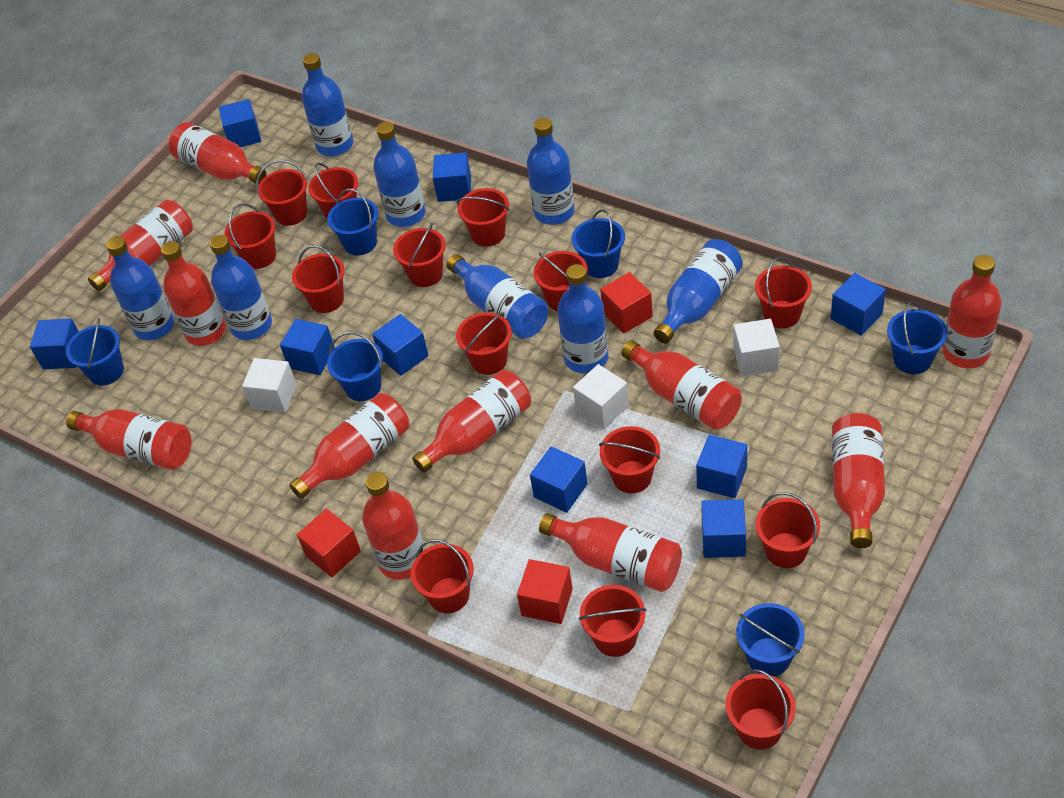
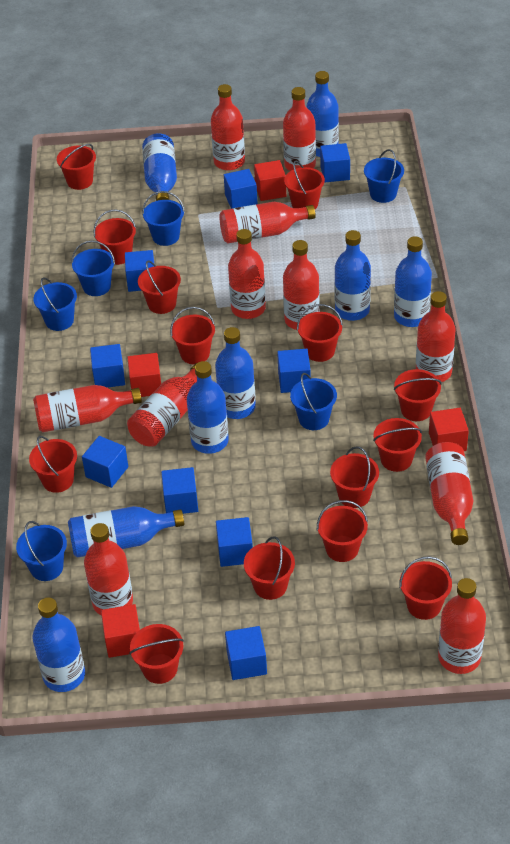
red cube: [297,509,361,578] [517,559,573,624] [600,272,653,334] = 3 -> [101,604,140,658] [127,353,161,397] [254,160,286,201] [429,408,469,451] = 4
white cube: [242,358,297,413] [573,364,629,429] [733,319,780,376] = 3 -> none = 0

